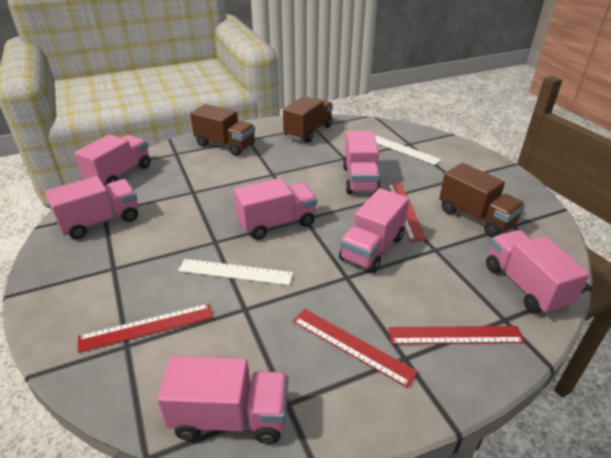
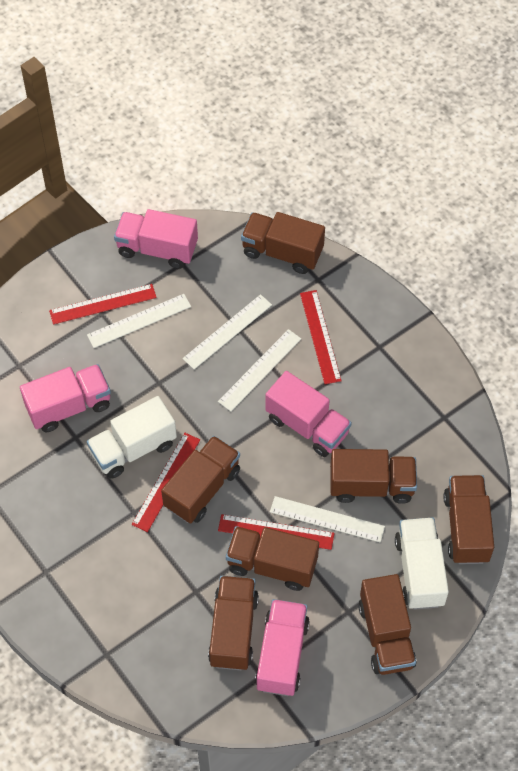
brown truck: [190,104,255,156] [283,96,333,143] [439,163,525,237] = 3 -> [161,436,240,523] [208,576,259,670] [226,526,319,591] [241,212,325,274] [330,449,417,504] [358,574,416,675] [444,475,494,564] = 7
pink truck: [45,176,138,239] [74,134,151,186] [157,356,289,444] [233,178,317,240] [339,188,409,273] [343,131,381,194] [486,230,590,315] = 7 -> [20,364,111,432] [114,209,198,269] [255,599,310,696] [265,371,352,457] = 4
white ruler: [178,259,293,285] [375,135,442,165] = 2 -> [87,294,191,348] [182,294,272,369] [218,329,301,412] [270,496,385,542] = 4
white truck: none = 0 -> [87,396,177,479] [395,517,449,610] = 2

